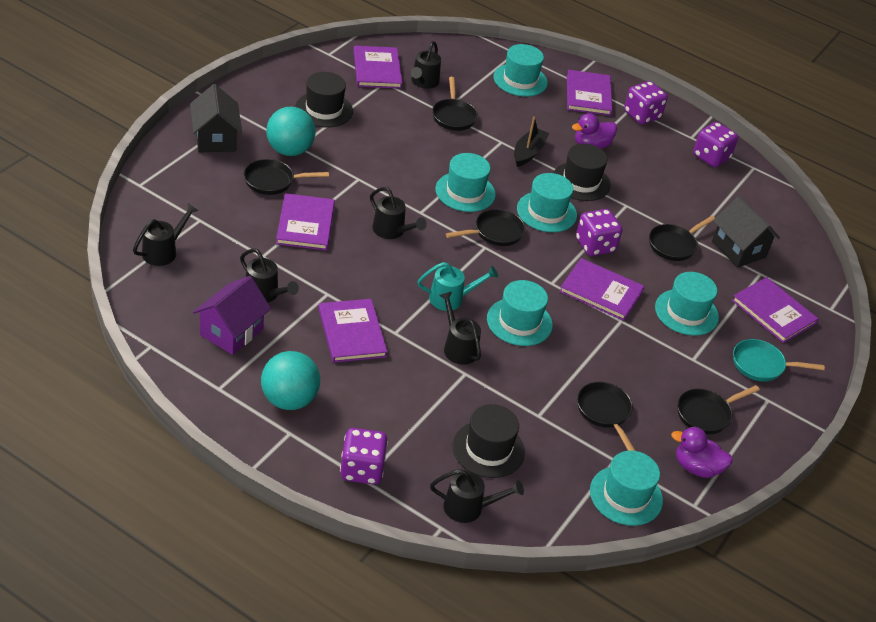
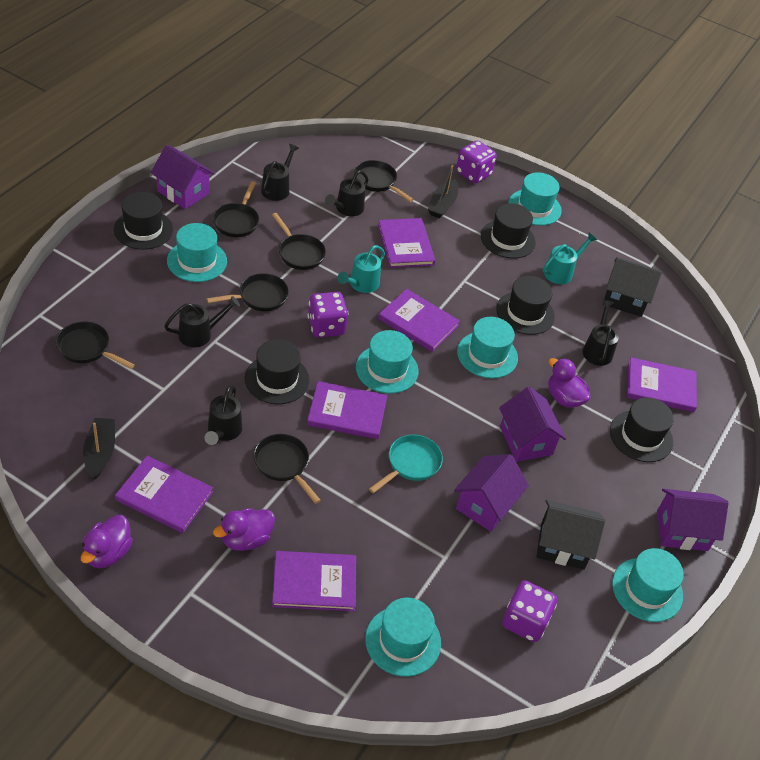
black boat: [514,117,549,167] = 1 -> [83,418,115,480] [428,165,458,218] = 2
black hat: [295,72,353,127] [453,404,525,478] [553,144,611,201] = 3 -> [114,192,173,250] [245,339,310,404] [481,203,536,258] [496,276,555,335] [610,397,674,462] = 5
black watering can: [133,203,199,266] [240,249,299,302] [370,187,427,239] [411,41,441,89] [430,469,524,523] [439,292,481,365] = 6 -> [164,296,240,347] [205,385,242,445] [261,144,299,201] [325,170,369,216] [583,300,619,366] = 5
purple dice: [340,428,388,485] [576,209,622,256] [624,81,668,124] [693,122,738,167] = 4 -> [308,292,348,338] [456,140,497,184] [502,580,557,642] = 3
purple duck: [572,113,617,149] [671,427,733,478] = 2 -> [81,515,133,568] [213,508,275,551] [548,358,591,408] = 3
purple house: [193,276,271,355] = 1 -> [151,144,215,209] [454,454,529,532] [499,387,566,462] [657,489,729,551] = 4
turquoise ball: [261,351,320,410] [266,107,316,156] = 2 -> none = 0
turquoise watering can: [417,262,498,311] = 1 -> [337,245,385,293] [543,233,597,284] = 2

